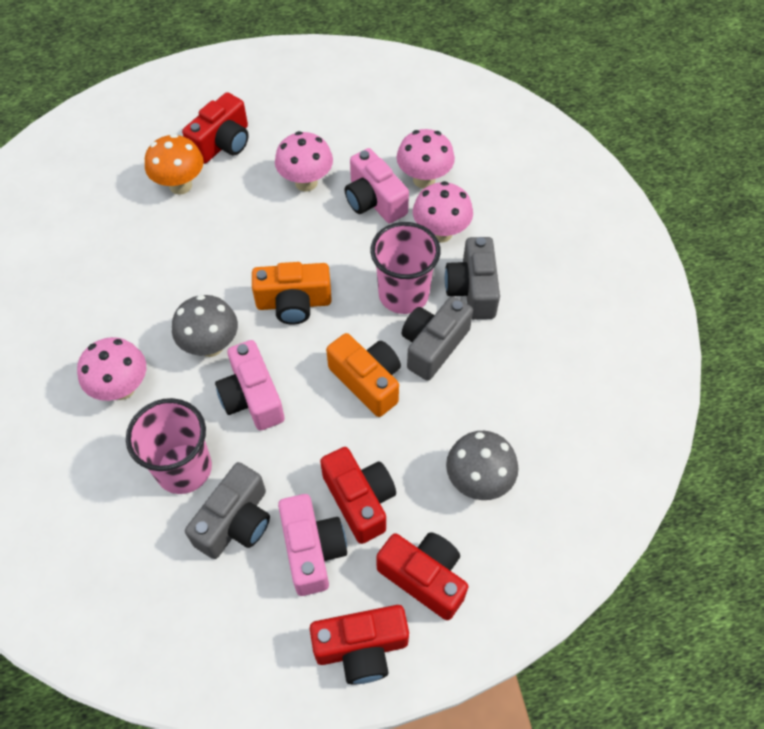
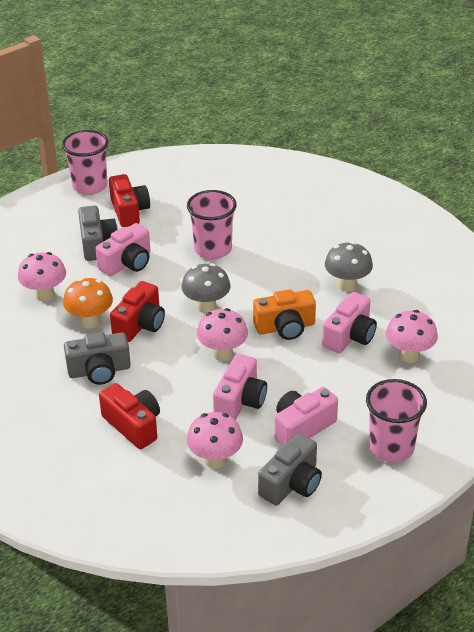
orange camera: [252,262,332,324] [326,333,401,417] = 2 -> [253,289,316,340] = 1
pink camera: [215,340,285,431] [278,494,347,596] [345,148,409,223] = 3 -> [96,223,151,276] [213,354,267,420] [275,387,338,446] [322,292,377,353] = 4
pink cup: [126,398,212,494] [370,222,441,314] = 2 -> [62,130,108,195] [187,190,237,259] [366,379,427,462] = 3
red camera: [182,92,249,164] [310,605,409,685] [320,447,396,544] [376,532,468,620] = 4 -> [99,383,160,449] [109,174,150,227] [110,281,165,342] = 3

